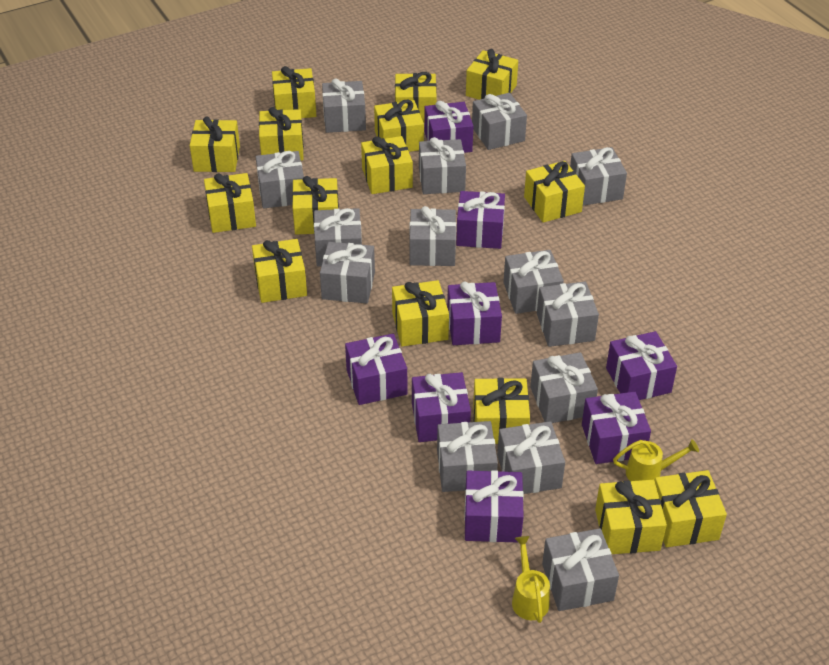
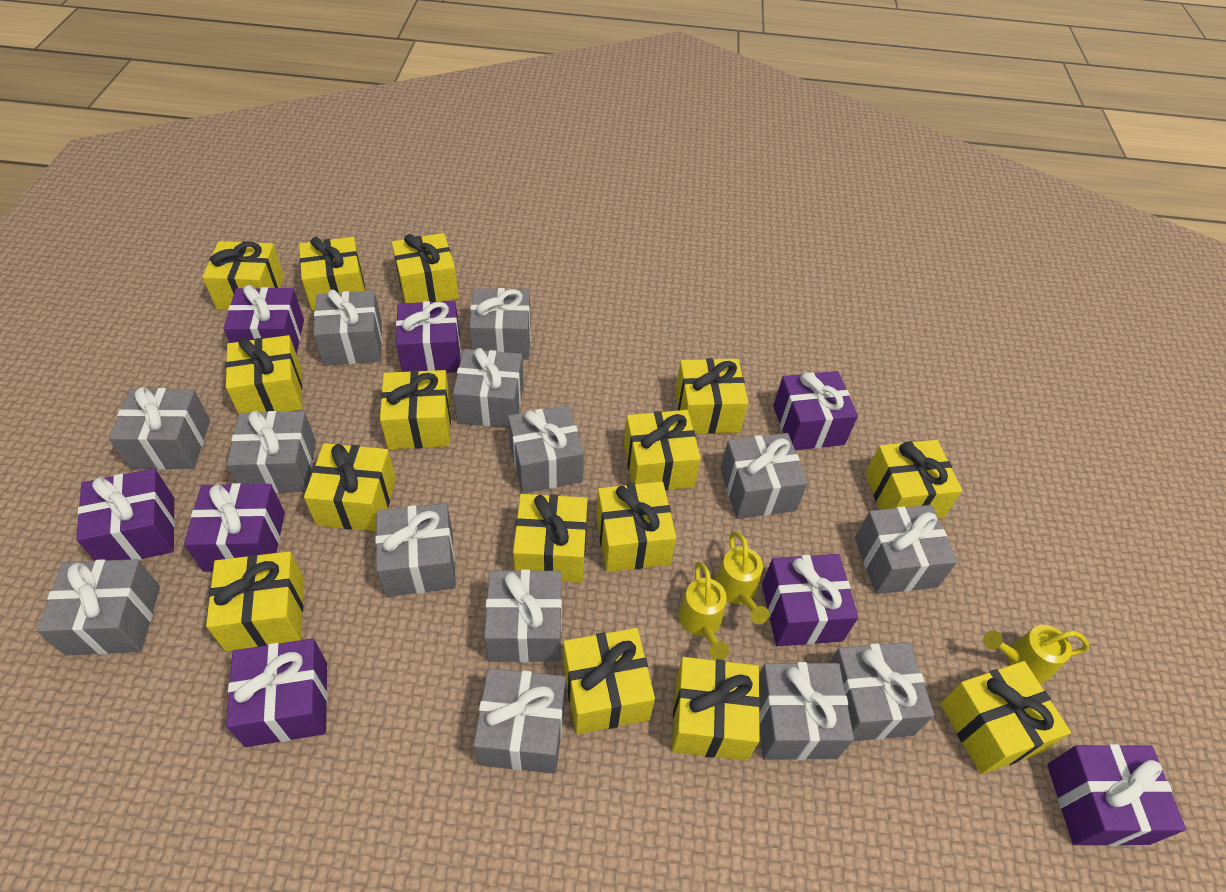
yellow watering can: [512,536,550,623] [613,439,699,481] = 2 -> [678,562,729,660] [715,531,769,624] [983,625,1089,683] = 3

